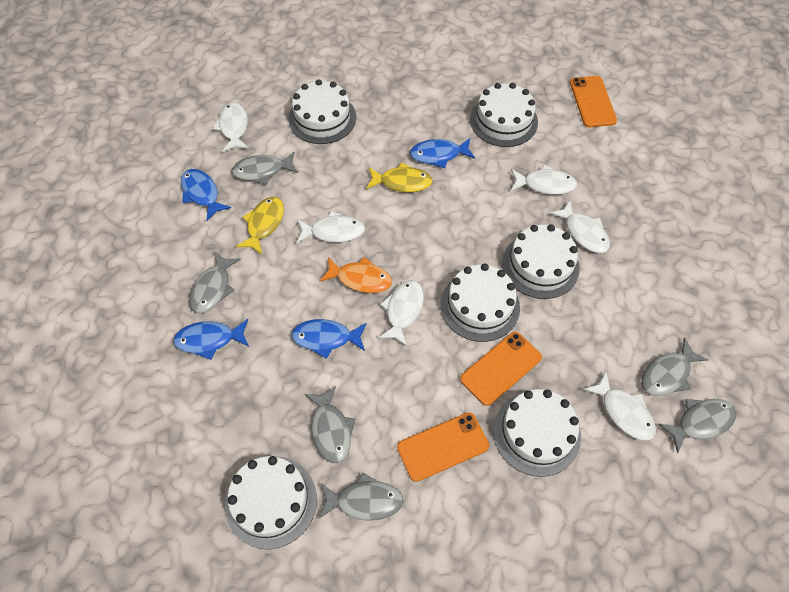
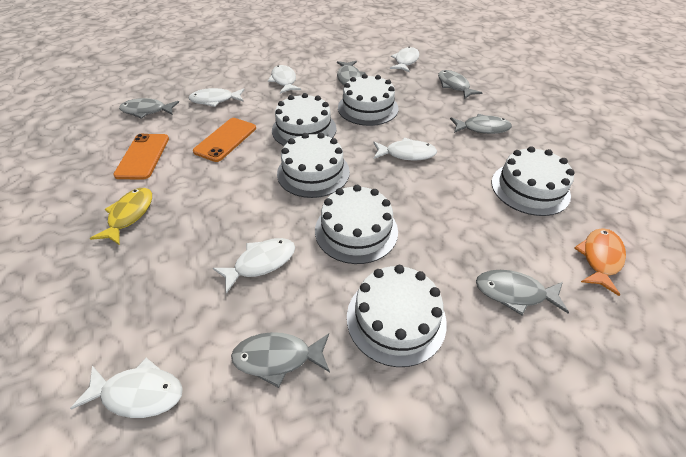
blue fish: [173,319,249,360] [181,169,231,221] [291,319,367,359] [410,138,475,168] = 4 -> none = 0
orange phone: [397,412,489,482] [460,332,542,406] [570,76,617,127] = 3 -> [113,134,169,179] [193,118,256,162] = 2
yellow fish: [236,197,284,255] [366,162,433,192] = 2 -> [90,188,152,245] = 1

